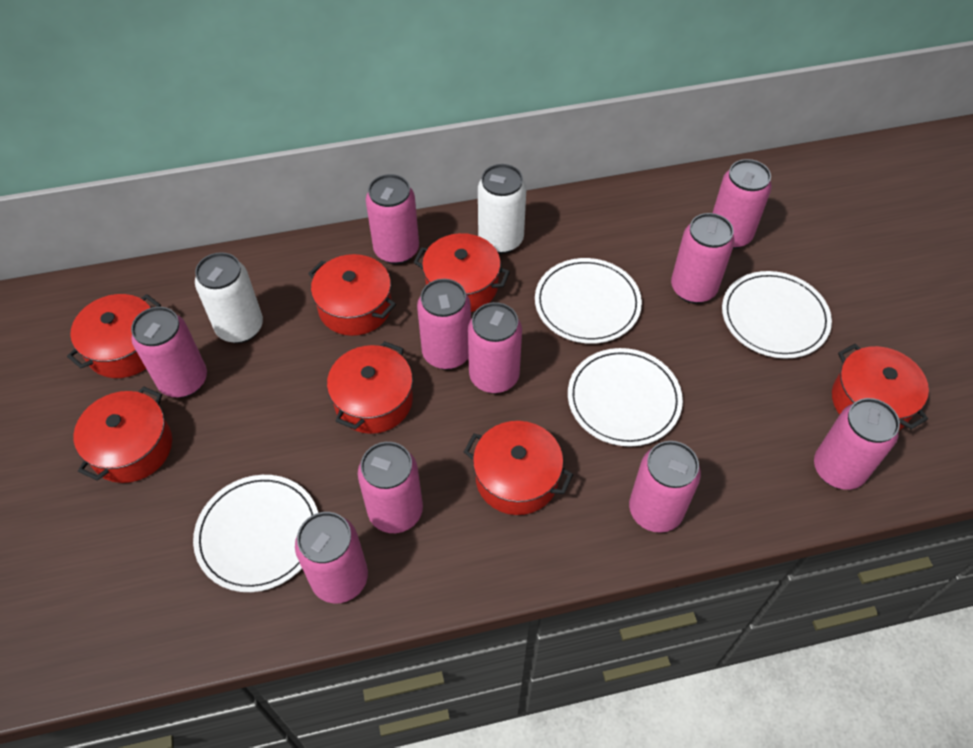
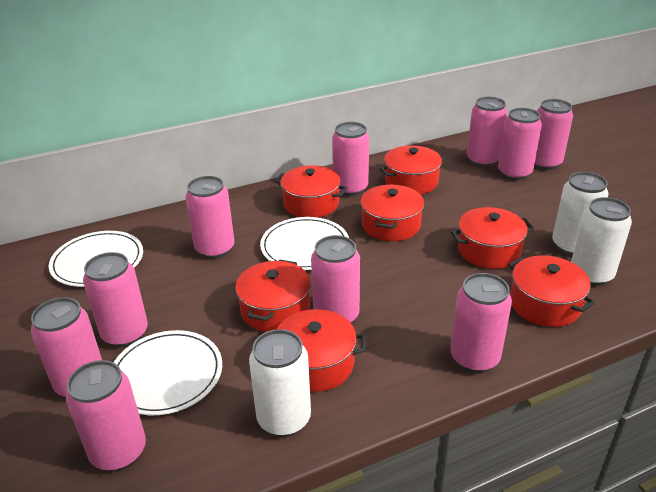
white can: [195,252,263,343] [478,164,526,254] = 2 -> [249,329,311,437] [552,172,609,255] [571,197,632,286] = 3
white plate: [193,475,318,592] [535,258,642,344] [568,348,683,447] [722,271,832,359] = 4 -> [49,231,143,287] [113,330,222,415] [260,217,349,270] = 3

